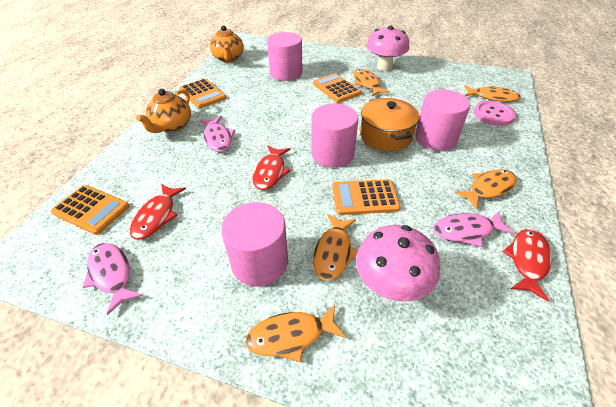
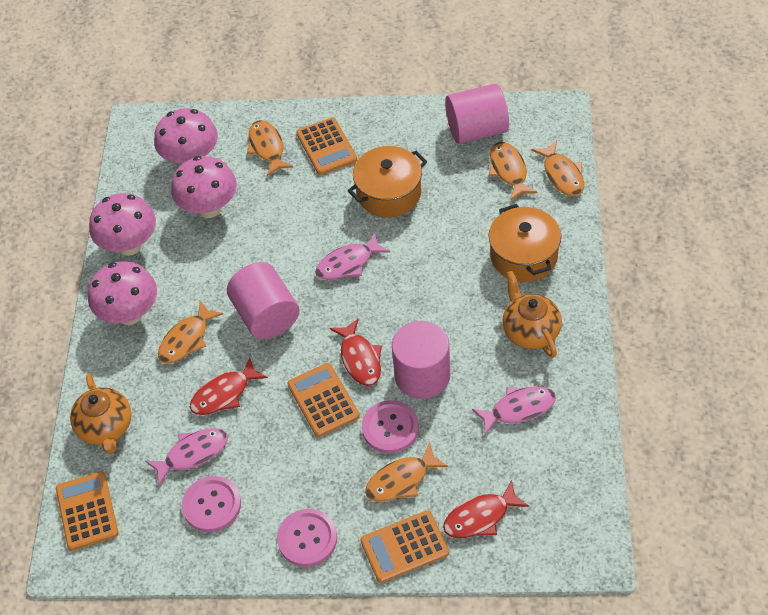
orange pot: [360,98,419,152] = 1 -> [347,146,427,218] [489,204,561,282] = 2
pink button: [474,101,516,126] = 1 -> [182,476,241,532] [277,509,337,567] [362,400,419,453] = 3
pink cylinder: [221,202,288,286] [267,32,303,81] [311,104,358,168] [415,89,470,151] = 4 -> [227,262,299,339] [392,321,450,399] [445,84,509,144] = 3
pink mushroom: [356,225,440,302] [366,26,409,71] = 2 -> [88,261,157,325] [89,193,156,256] [154,108,218,165] [171,156,237,218] = 4

